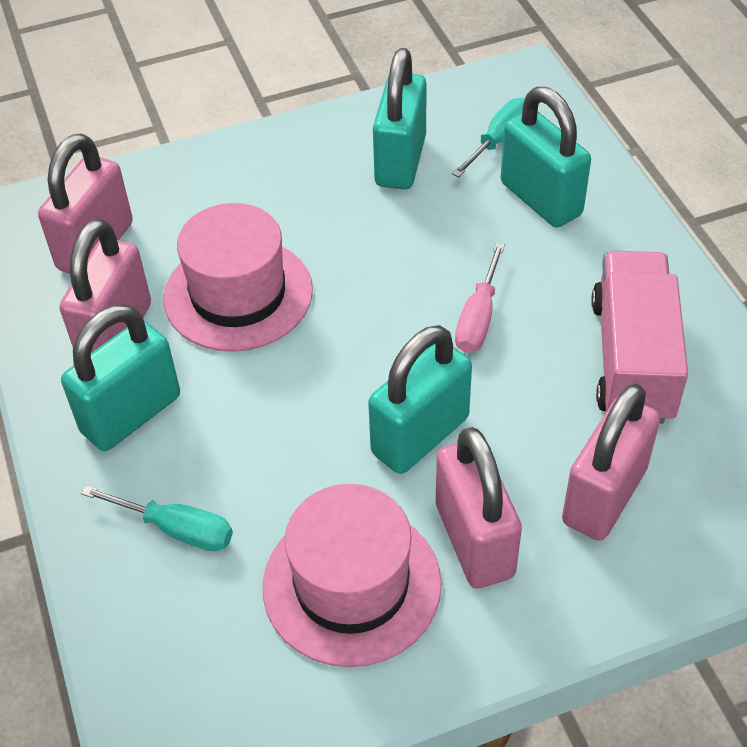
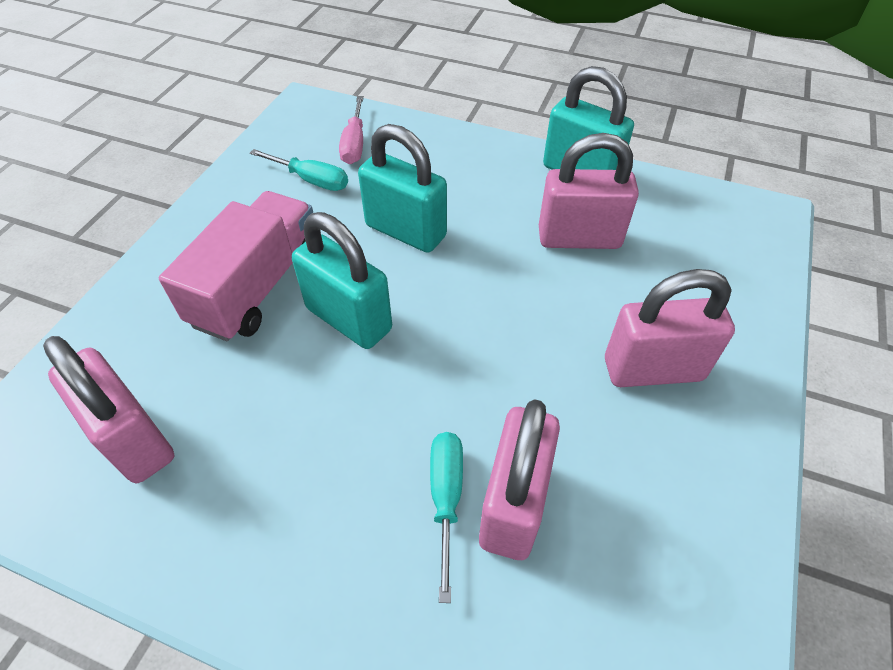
pink hat: [164,203,313,352] [263,484,442,667] = 2 -> none = 0
turquoise padlock: [61,304,180,451] [368,325,472,474] [373,48,427,190] [501,87,591,228] = 4 -> [292,212,392,349] [358,124,447,253] [543,66,634,170] = 3

